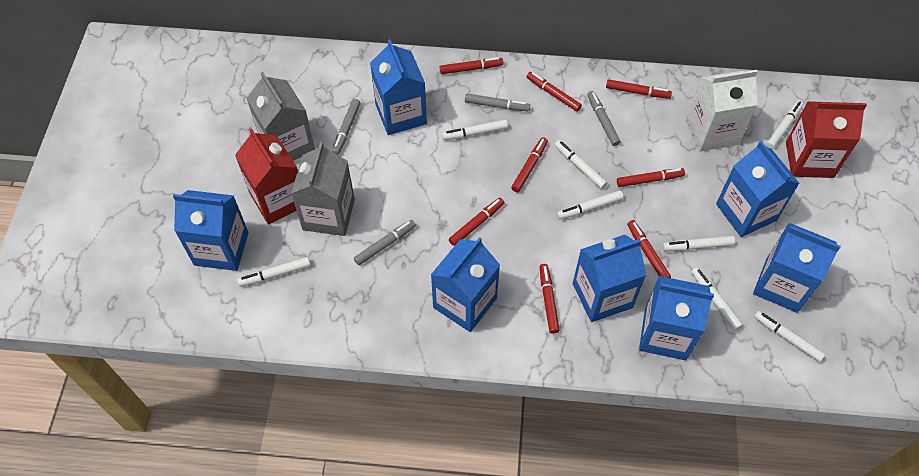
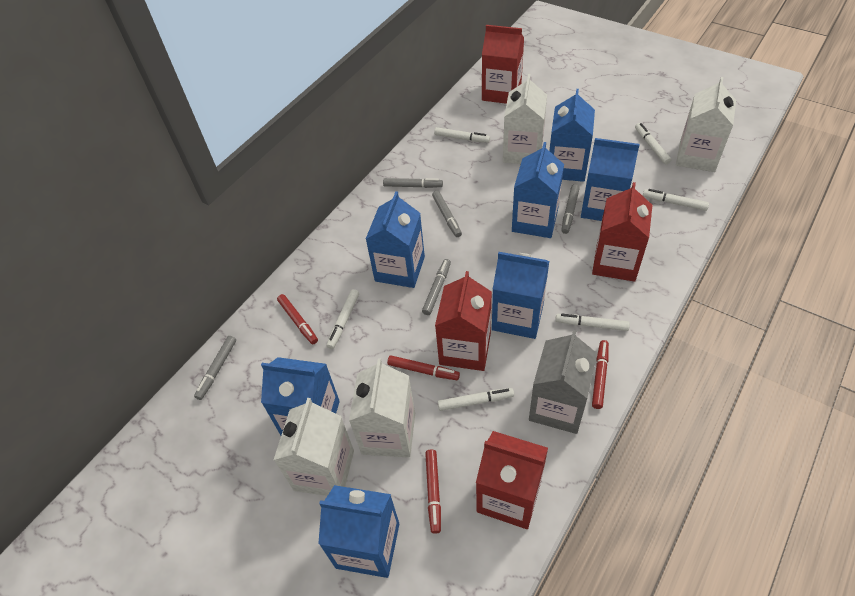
grey carton: [247,72,315,161] [291,142,355,236] = 2 -> [529,330,598,434] = 1
grey marker: [332,99,360,155] [354,220,416,265] [465,94,530,111] [587,91,620,146] = 4 -> [194,336,236,400] [383,178,443,188] [422,259,451,315] [432,191,462,237] [561,184,580,234] = 5
red carton: [235,128,298,225] [786,101,867,178] = 2 -> [435,271,492,371] [476,431,548,529] [482,25,524,104] [592,182,652,282] = 4
red marker: [440,57,503,74] [449,198,504,246] [511,137,548,192] [527,72,582,112] [540,264,560,334] [606,79,672,99] [617,168,685,187] [627,220,671,278] = 8 -> [277,294,318,344] [387,356,460,380] [425,450,441,534] [592,340,609,409] = 4
white carton: [686,70,758,152] = 1 -> [274,398,354,496] [349,358,415,458] [503,74,547,164] [676,77,736,172] = 4
white marker: [237,257,311,287] [442,120,508,140] [555,140,607,189] [557,190,623,220] [663,236,735,251] [691,267,743,330] [754,311,825,362] [766,100,804,149] = 8 -> [326,289,359,349] [434,127,490,143] [438,388,514,411] [555,314,630,331] [635,123,671,164] [643,189,709,211] = 6

